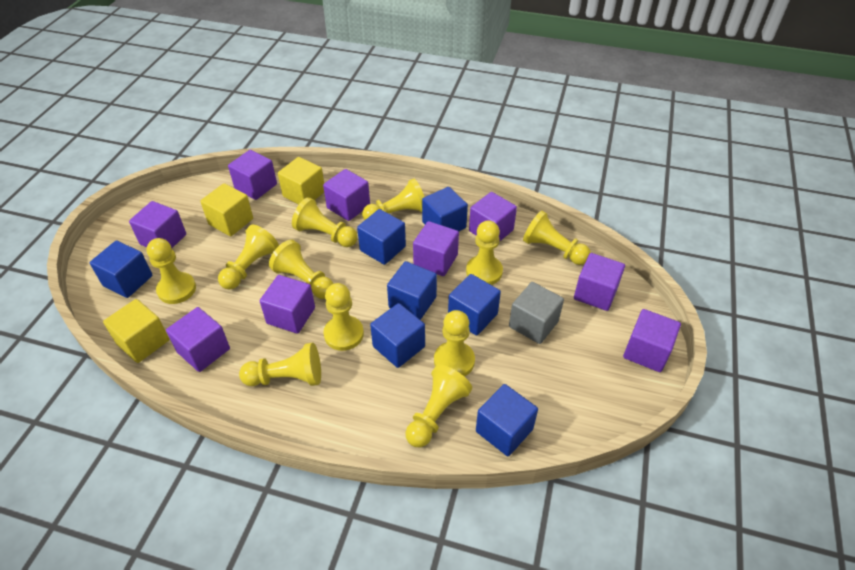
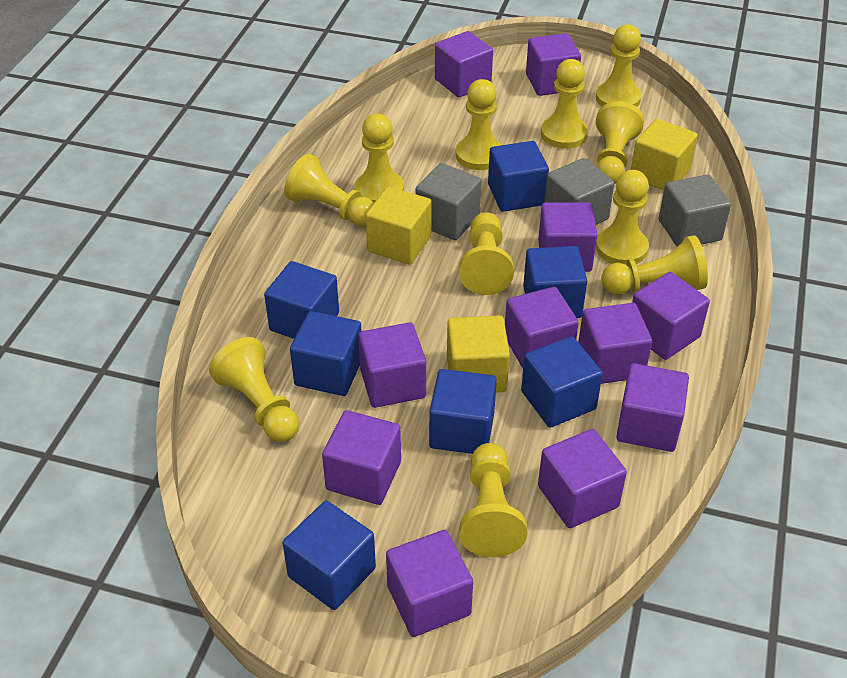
grey cube: [509,282,564,344] = 1 -> [415,163,482,240] [544,158,614,225] [659,174,731,246] = 3
purple cube: [129,201,186,248] [166,307,230,372] [228,150,277,200] [260,275,315,334] [323,169,370,221] [413,221,459,276] [469,192,517,242] [574,253,625,311] [623,309,681,372] = 9 -> [322,410,401,505] [358,322,426,408] [386,530,473,637] [435,31,493,97] [505,287,579,368] [526,33,581,96] [538,202,597,272] [538,429,627,528] [578,303,652,384] [616,363,689,452] [632,272,710,360] = 11

